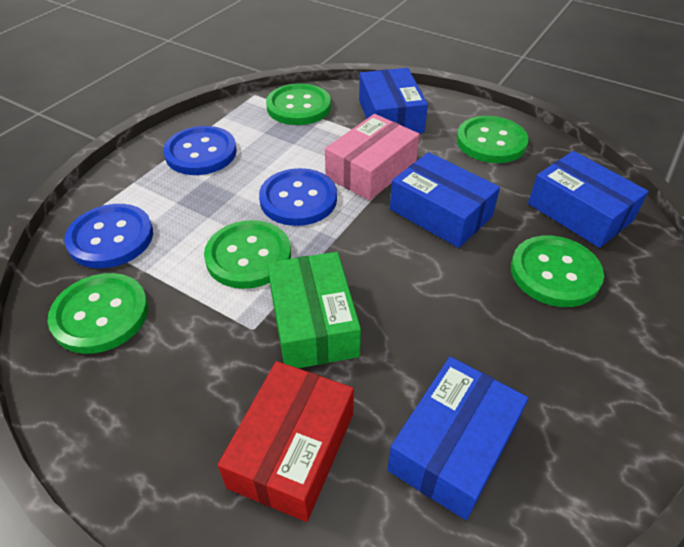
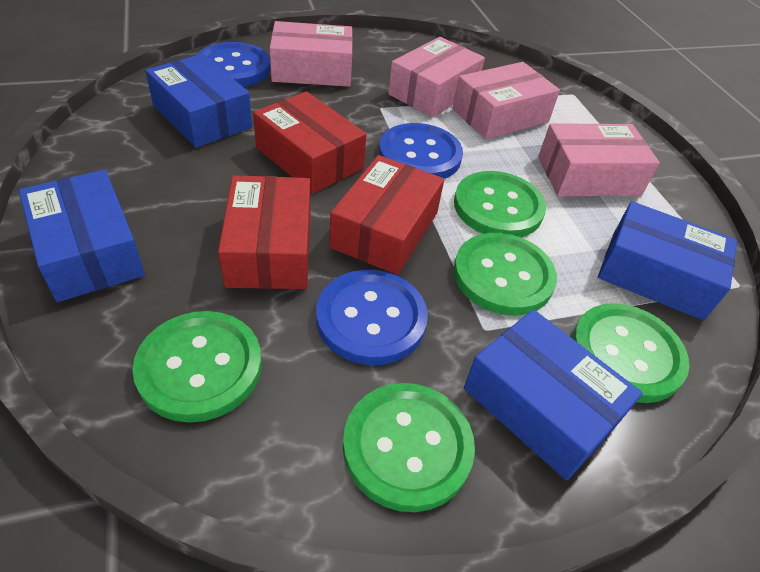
green box: [267,252,361,368] = 1 -> none = 0
pink box: [325,114,420,201] = 1 -> [270,21,353,87] [388,37,485,118] [453,62,560,140] [538,123,660,197] = 4
red box: [218,361,354,522] = 1 -> [218,175,310,289] [253,91,367,194] [329,155,444,275] = 3

